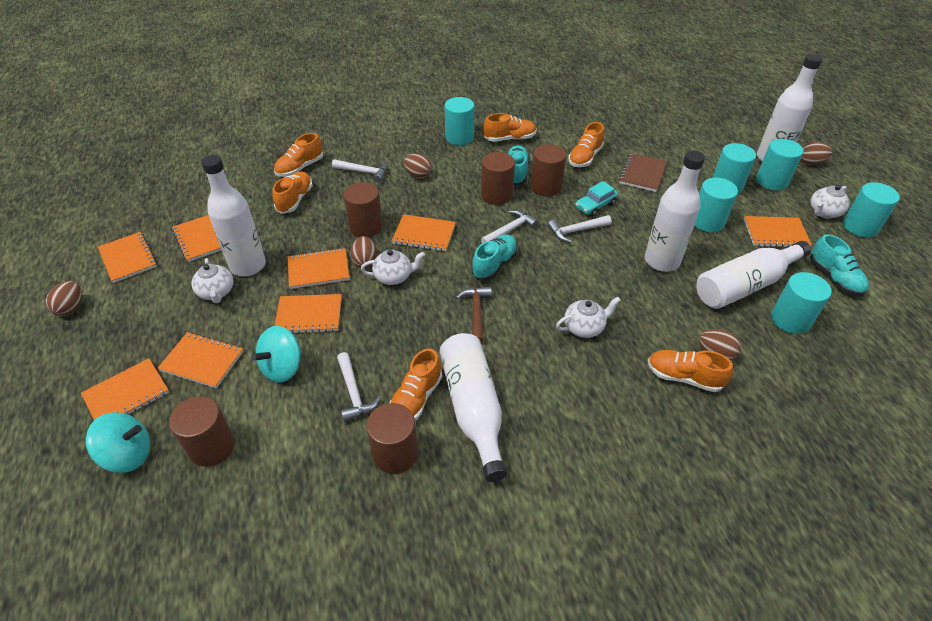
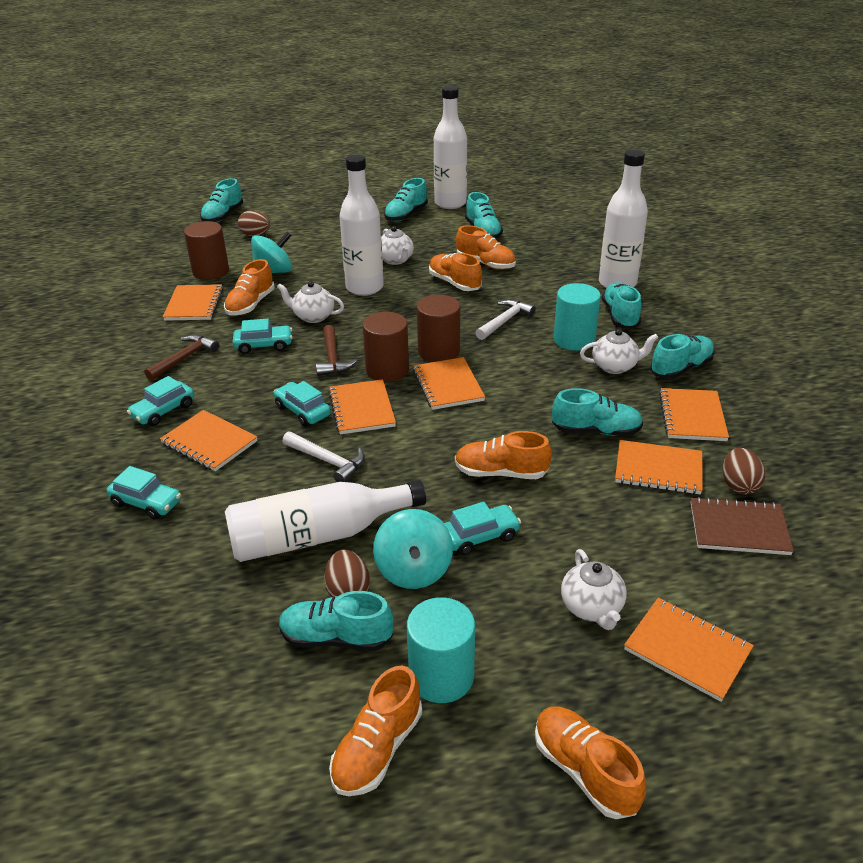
brown cylinder: [169,396,235,467] [343,182,383,237] [366,403,418,474] [481,152,515,205] [531,144,567,196] = 5 -> [184,221,229,280] [362,312,409,382] [417,295,460,362] = 3
brown egg: [46,281,82,316] [350,236,377,269] [404,153,432,179] [699,329,741,361] [800,142,832,165] = 5 -> [238,210,270,236] [324,550,370,597] [723,448,765,494] = 3
brown hammer: [456,287,491,344] = 1 -> [144,335,219,381] [316,325,357,376] = 2
orange notebook: [81,358,169,420] [98,232,157,283] [158,332,244,388] [172,215,221,262] [274,294,342,333] [288,248,350,289] [392,214,456,251] [744,216,812,247] = 8 -> [160,410,257,471] [163,284,223,321] [328,379,396,435] [413,357,485,410] [615,440,702,494] [624,598,754,702] [659,388,729,441] = 7
turquoise car: [576,181,618,217] = 1 -> [107,466,181,520] [127,376,194,426] [233,319,292,354] [274,381,331,426] [444,502,521,555] = 5
turquoise cylinder: [445,97,474,145] [694,178,738,232] [712,143,756,194] [756,139,804,190] [771,272,832,334] [843,182,900,238] = 6 -> [407,597,475,703] [554,283,601,351] = 2
turquoise shoe: [471,234,518,280] [507,145,529,185] [810,234,869,296] = 3 -> [200,178,243,223] [279,591,394,651] [384,178,428,222] [465,192,503,238] [552,388,643,436] [602,282,642,329] [650,334,715,379] = 7
white bottle: [201,155,266,276] [440,333,507,482] [645,150,705,272] [697,241,811,309] [757,54,823,162] = 5 -> [225,480,426,562] [340,154,384,296] [434,86,467,209] [599,149,648,288] = 4
white hammer: [332,159,387,183] [337,352,381,422] [481,210,538,243] [548,215,611,243] = 4 -> [282,432,365,482] [475,299,536,340] = 2

